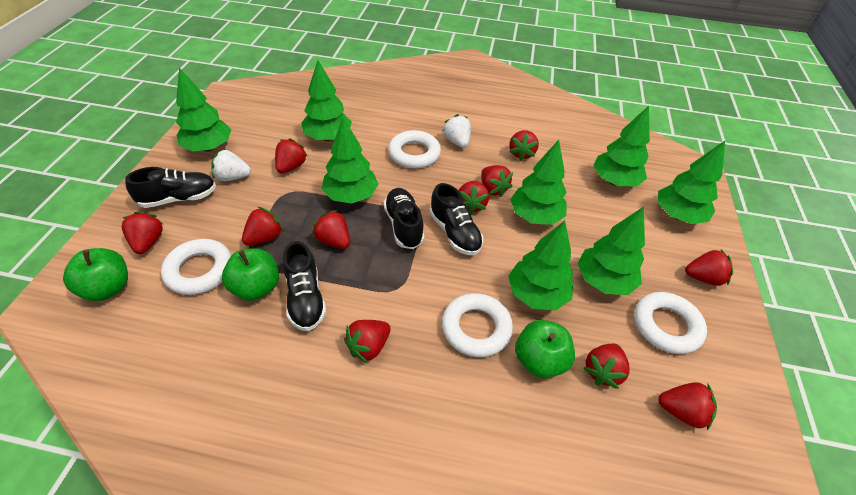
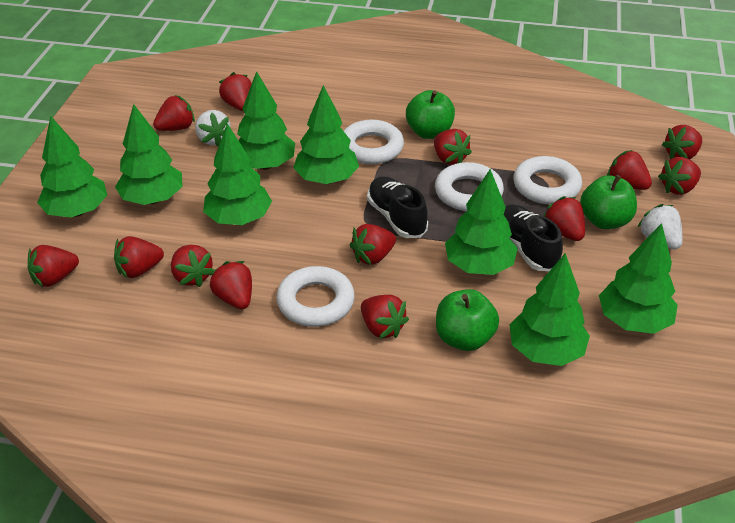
black shoe: [125,167,216,208] [283,241,326,331] [384,188,424,249] [430,183,483,255] = 4 -> [367,176,428,238] [504,204,563,271] = 2
red strawberry: [122,212,163,254] [242,207,284,246] [275,138,308,174] [312,210,350,249] [344,320,390,363] [458,181,489,214] [481,165,513,197] [509,130,539,161] [583,343,630,389] [658,382,717,430] [685,250,733,286] = 11 -> [28,245,79,287] [114,236,164,278] [153,95,195,131] [171,245,214,287] [209,261,252,309] [219,72,252,111] [350,224,396,265] [361,295,409,339] [434,129,472,165] [544,196,585,241] [607,150,652,190] [658,157,701,195] [662,125,702,160] = 13

